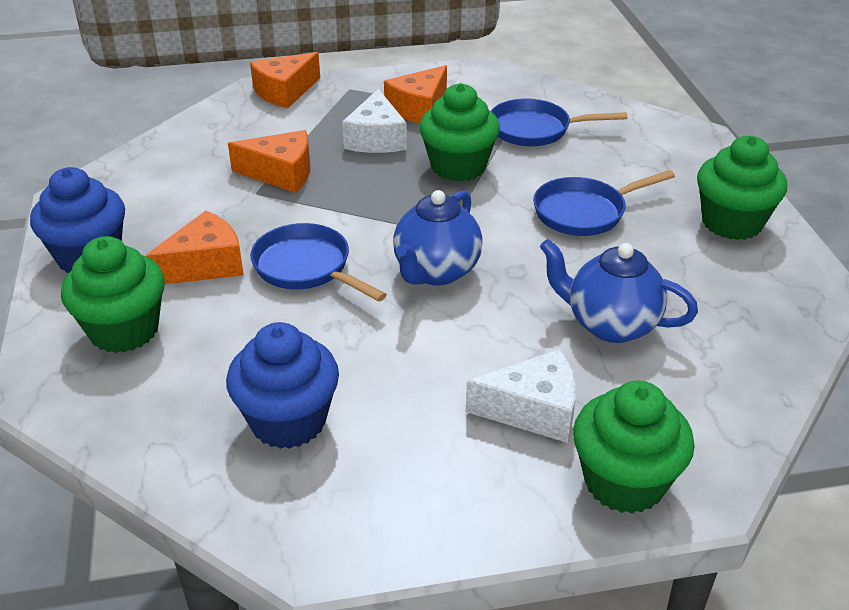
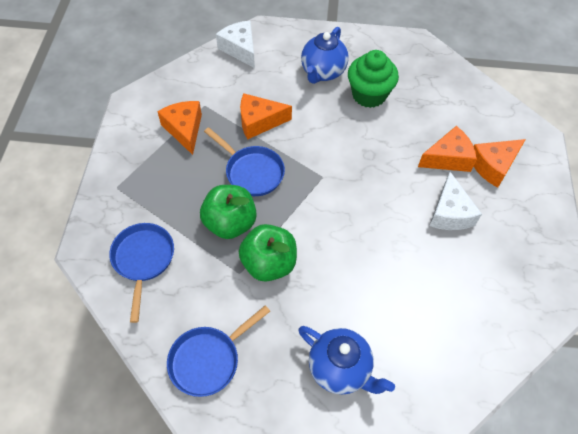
blue cupcake: [30,167,125,273] [226,322,339,449] = 2 -> none = 0
green apple: none = 0 -> [200,185,257,239] [239,224,297,282] = 2
green cupcake: [61,236,165,353] [419,83,500,181] [573,381,694,514] [697,136,787,240] = 4 -> [348,50,399,108] = 1

